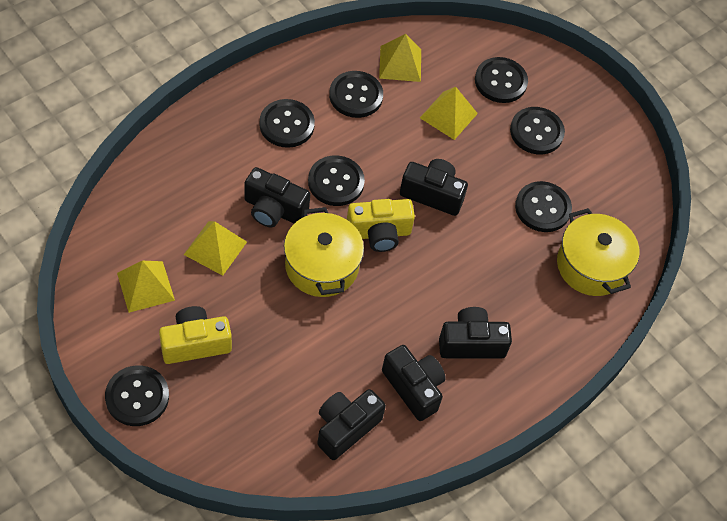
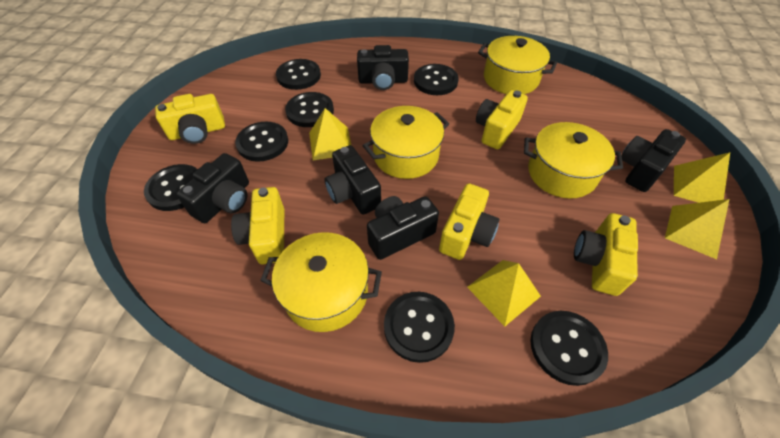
yellow camera: [159,306,232,364] [347,199,415,252] = 2 -> [155,94,225,144] [231,187,284,265] [439,183,500,260] [476,90,528,149] [574,213,638,296] = 5
yellow pot: [284,207,364,297] [557,208,639,296] = 2 -> [260,232,382,332] [363,106,449,179] [478,36,557,94] [524,122,623,199] = 4

